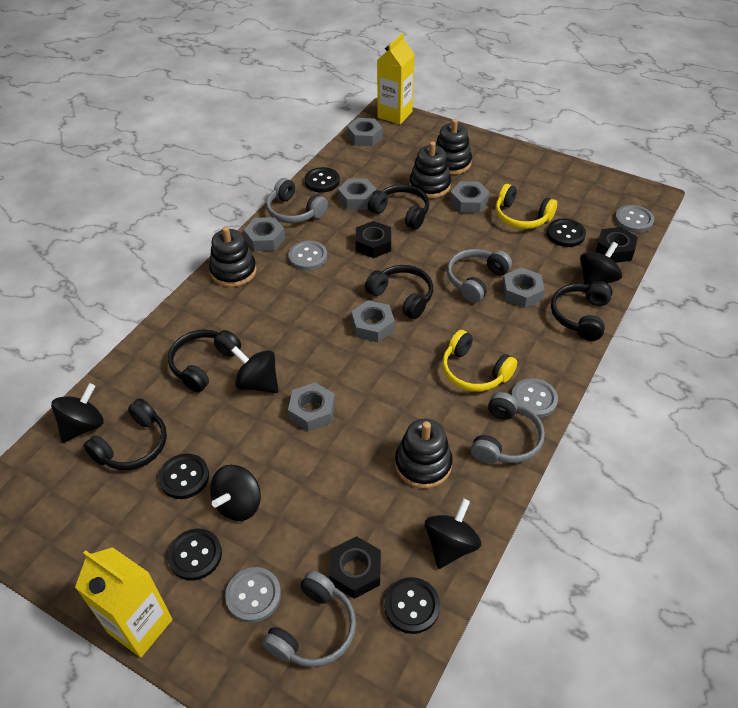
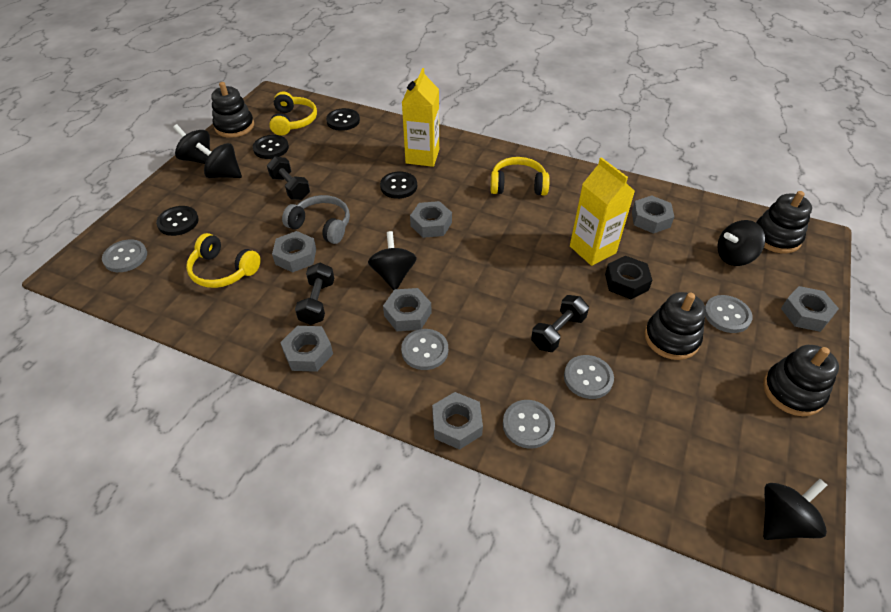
black button: [159,454,209,499] [167,529,222,581] [304,167,340,193] [384,577,440,634] [547,218,586,247] = 5 -> [156,206,199,236] [253,135,289,159] [326,108,360,131] [380,171,417,199] = 4
black dumbbell: none = 0 -> [267,157,310,200] [295,263,334,325] [531,295,589,352] = 3
black headphones: [84,398,167,470] [168,330,241,392] [365,265,433,319] [368,184,429,230] [551,281,613,341] = 5 -> none = 0
black nut: [329,536,381,599] [356,221,391,258] [596,227,638,263] = 3 -> [605,256,653,299] = 1
grey button: [225,567,281,623] [288,241,327,270] [511,378,558,418] [615,205,654,233] = 4 -> [102,239,147,272] [401,329,448,370] [503,400,555,449] [564,355,614,399] [705,295,753,333] = 5
grey headphones: [262,571,356,667] [266,178,328,223] [447,249,512,303] [471,392,545,464] = 4 -> [282,195,350,244] = 1
yellow headphones: [442,330,517,392] [495,184,557,229] = 2 -> [186,233,261,288] [269,91,317,136] [490,157,550,195] = 3

